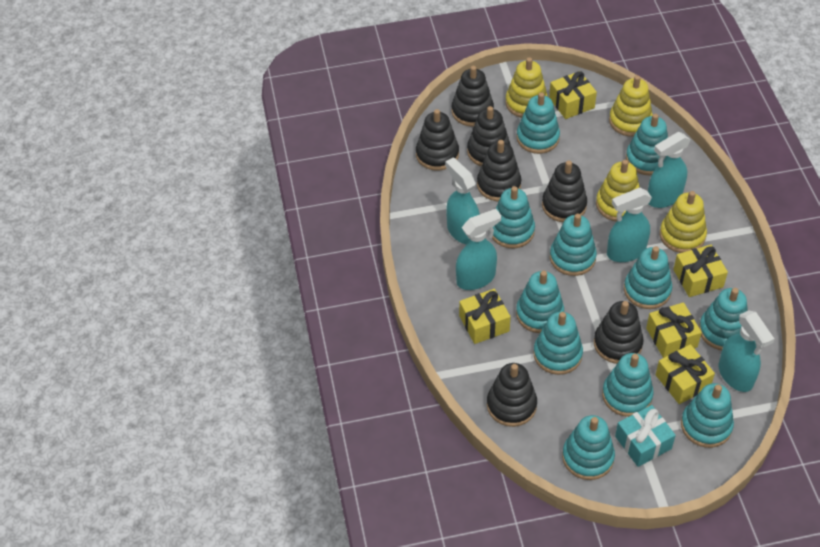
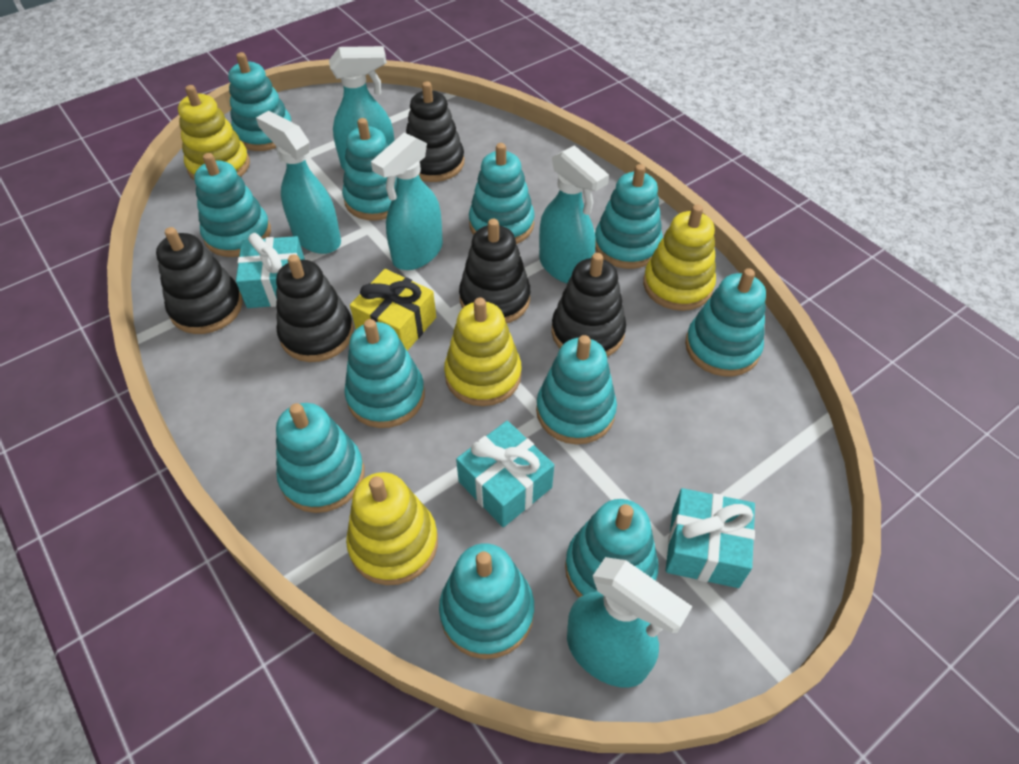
black stacking toy: [416,109,459,171] [451,66,494,127] [467,106,511,166] [477,140,521,201] [487,363,537,427] [542,160,587,222] [594,301,644,364] = 7 -> [156,227,243,334] [276,254,354,362] [406,81,464,182] [459,219,530,323] [551,253,626,357] = 5
turquoise gift: [615,405,676,467] = 1 -> [236,233,305,308] [456,421,554,527] [666,488,755,588] = 3
yellow gift: [459,289,511,344] [549,71,597,119] [646,302,702,358] [656,344,715,404] [673,245,728,297] = 5 -> [350,269,436,351] = 1

